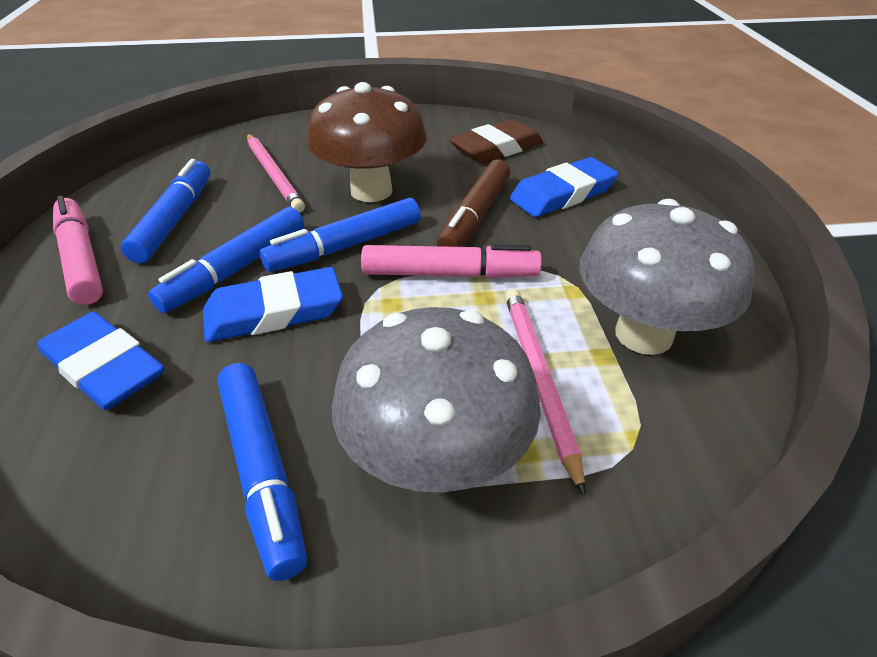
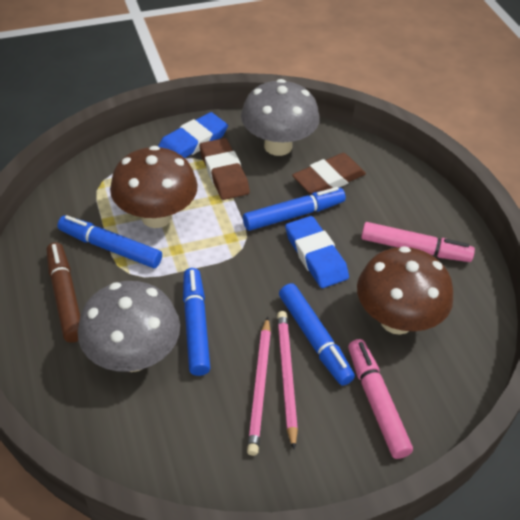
blue eraser: [37,312,165,410] [203,267,343,342] [510,157,618,217] = 3 -> [158,112,228,158] [285,216,349,288] = 2
brown eraser: [449,119,543,164] = 1 -> [200,138,250,200] [292,153,366,194] = 2
brown mushroom: [306,82,427,202] = 1 -> [110,146,198,228] [357,246,453,335] = 2

